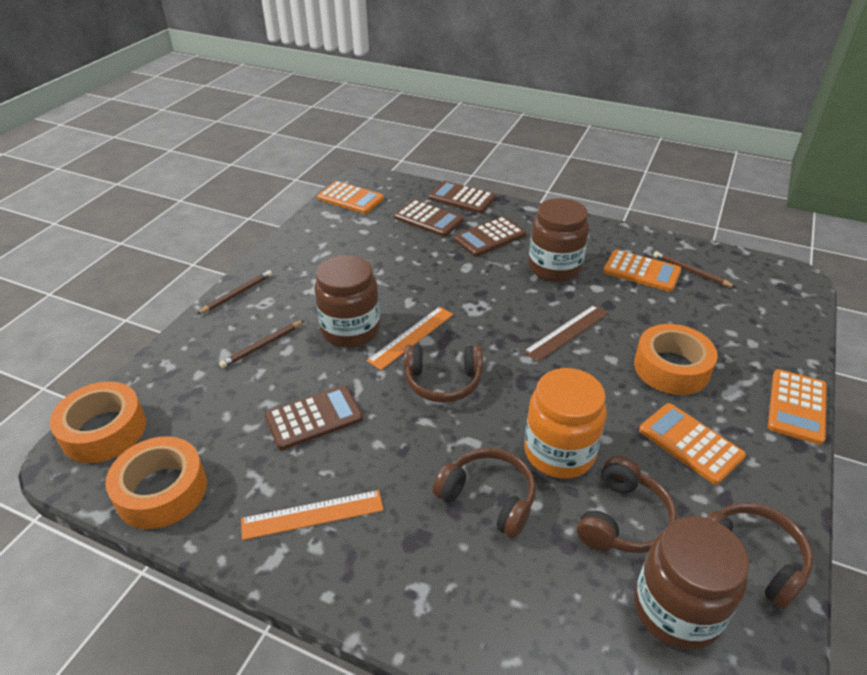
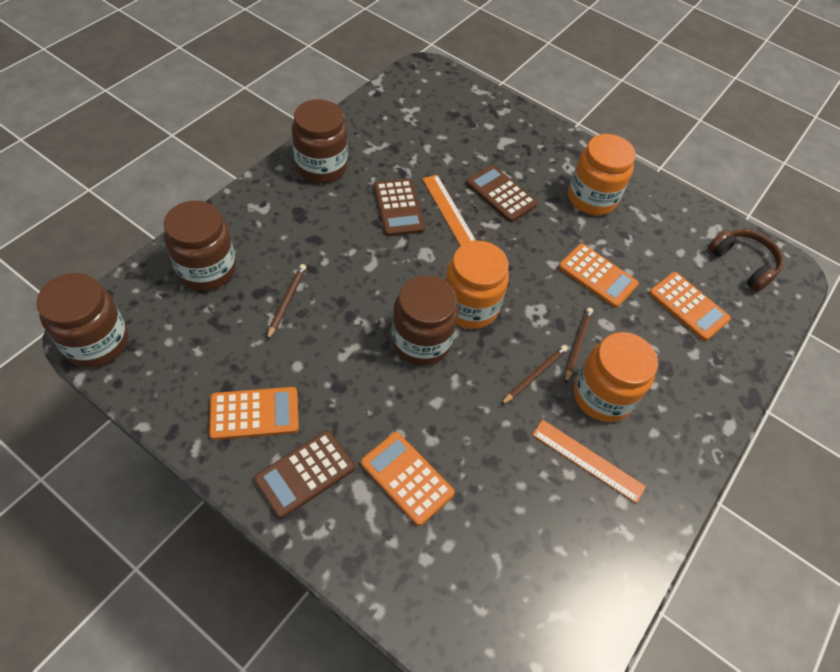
brown calculator: [265,385,363,450] [394,200,464,237] [429,181,496,213] [454,216,526,256] = 4 -> [254,430,355,519] [374,179,425,236] [466,165,537,222] = 3
brown headphones: [404,345,483,403] [433,448,536,538] [577,456,677,553] [706,503,814,610] = 4 -> [708,229,783,292] = 1
brown jar: [314,255,380,347] [529,198,589,282] [634,516,750,650] = 3 -> [36,273,128,368] [164,200,236,291] [292,99,348,183] [391,275,459,366] = 4
brown ruler: [524,305,609,362] = 1 -> none = 0
orange jar: [524,368,606,479] = 1 -> [445,241,509,329] [568,134,636,215] [574,332,658,422] = 3
orange tape: [50,381,146,463] [105,436,207,529] [634,324,718,395] = 3 -> none = 0

